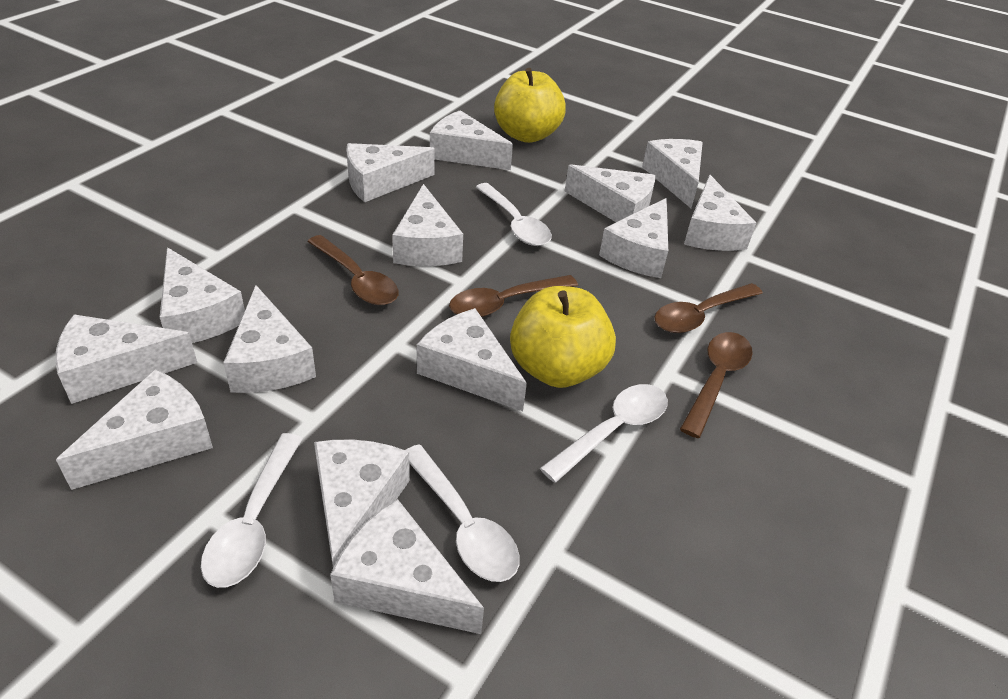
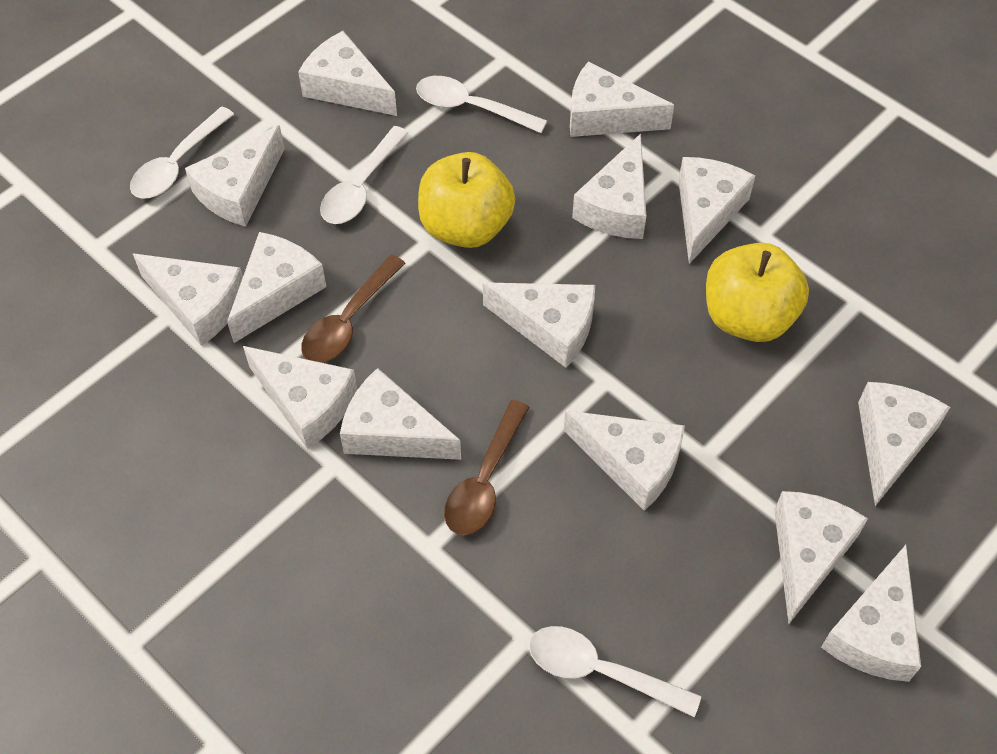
brown spoon: [307,235,398,305] [449,275,578,317] [654,283,763,333] [680,332,753,438] = 4 -> [301,255,406,363] [444,400,530,535] = 2

